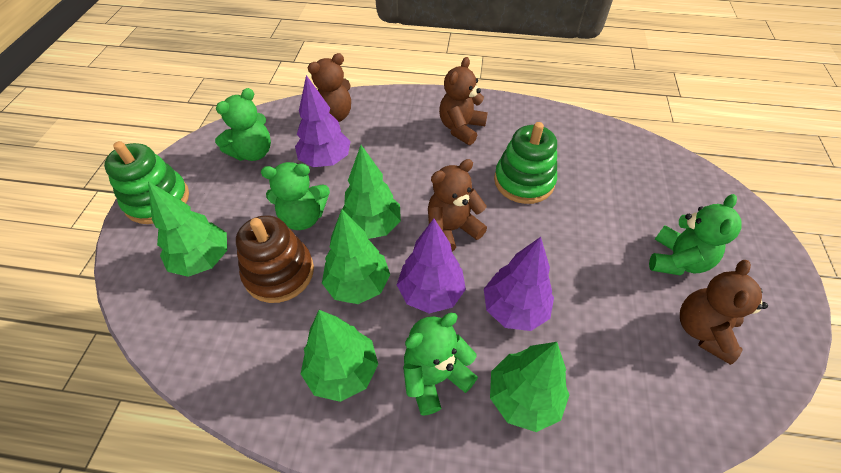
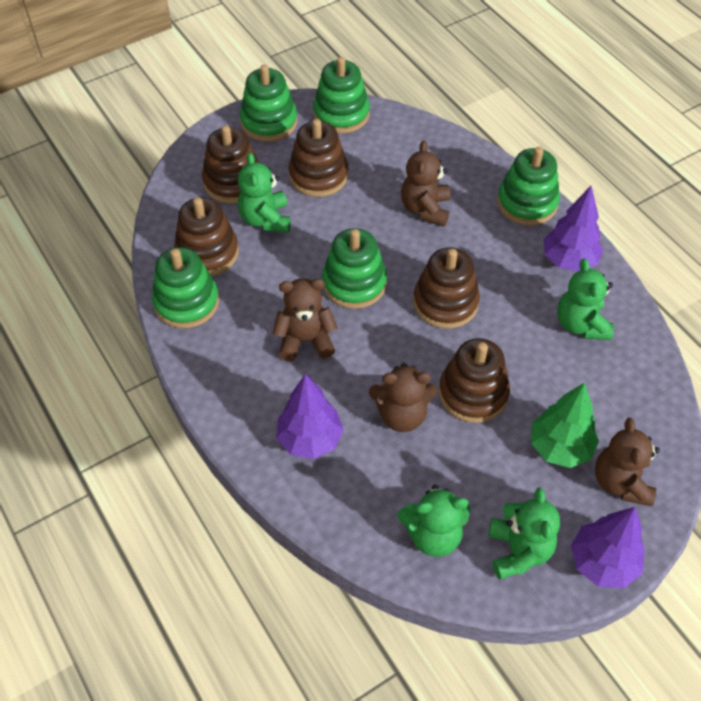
brown stacking toy: [236,215,314,303] = 1 -> [174,197,239,276] [202,125,259,204] [289,119,348,197] [413,247,480,329] [439,338,510,423] = 5
green stacking toy: [104,141,189,224] [494,122,557,204] = 2 -> [152,247,219,328] [240,65,298,142] [313,57,370,133] [322,228,387,309] [497,147,560,225] = 5
green tree: [148,181,227,277] [301,310,378,402] [322,210,390,304] [339,145,401,239] [490,342,569,432] = 5 -> [531,382,599,468] = 1

